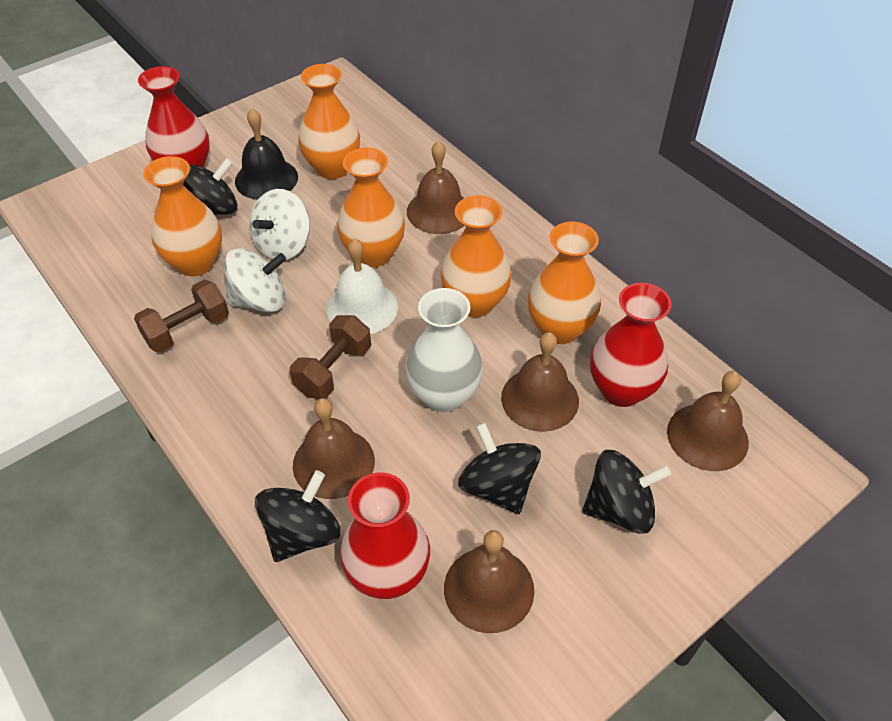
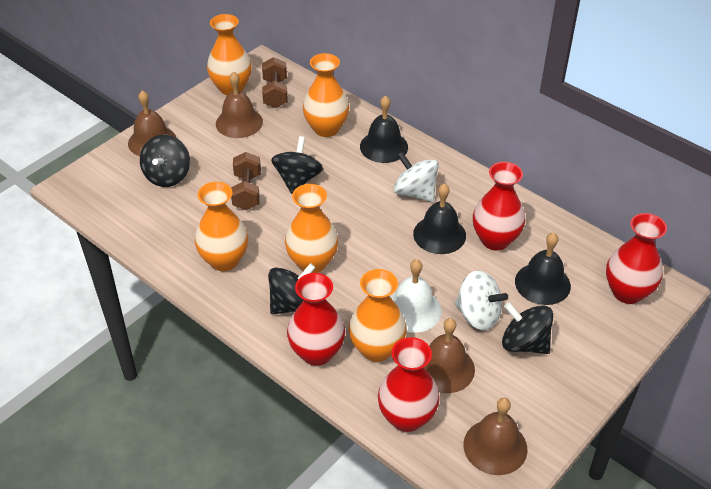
black bell: [235,109,298,200] = 1 -> [360,95,408,163] [413,183,466,254] [515,232,571,305] = 3
brown bell: [293,398,375,499] [407,141,464,234] [444,530,534,633] [501,332,579,432] [667,371,749,471] = 5 -> [128,90,176,156] [216,72,263,138] [424,318,475,393] [463,398,528,475] = 4
red vase: [138,66,210,168] [340,472,430,599] [590,283,672,407] = 3 -> [287,273,345,366] [378,337,440,432] [473,162,525,251] [606,213,667,304] = 4
white vase: [405,288,483,412] = 1 -> none = 0

